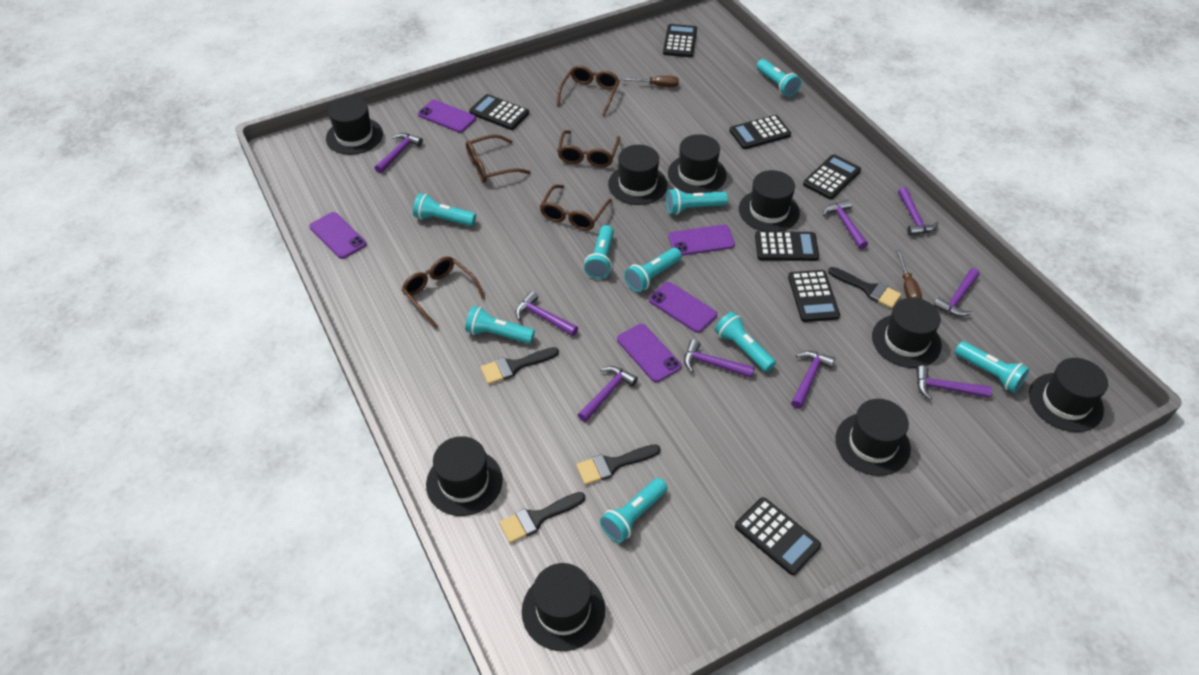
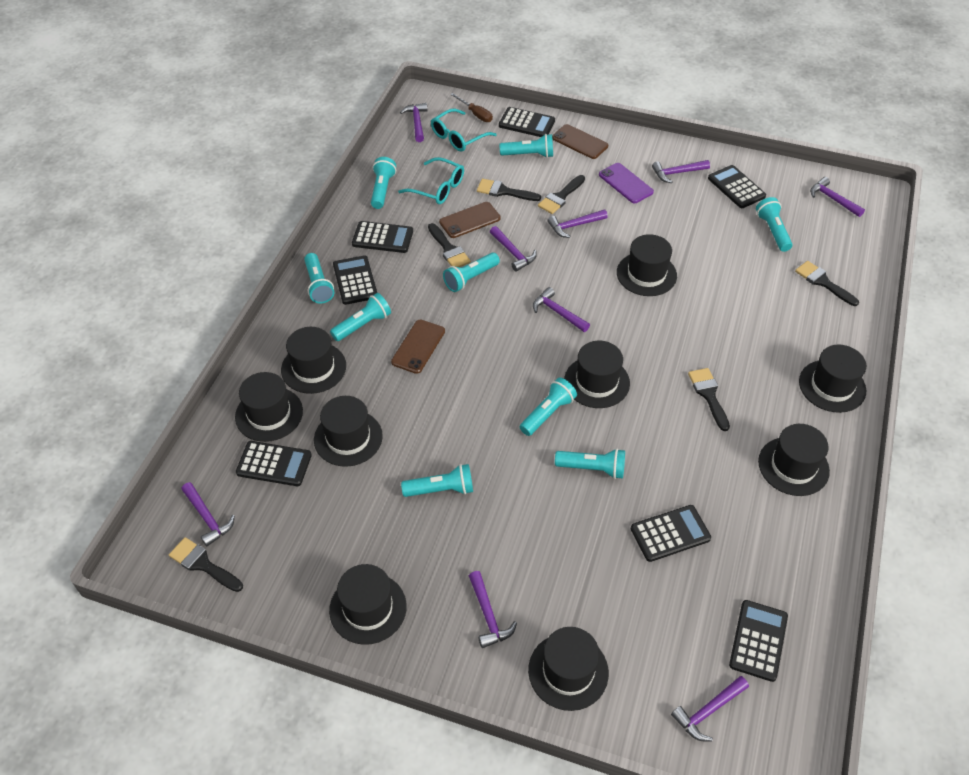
black brush: [480,347,559,385] [499,492,585,543] [576,444,661,485] [828,267,901,308] = 4 -> [169,537,243,592] [428,223,471,267] [477,179,541,201] [538,175,585,214] [688,368,730,431] [795,261,859,306] = 6
brown glasses: [402,256,485,329] [466,134,531,183] [539,184,612,231] [557,65,620,116] [557,130,620,167] = 5 -> none = 0
brown phone: none = 0 -> [391,320,445,374] [439,202,501,238] [552,124,608,159] = 3
brown screwdriver: [620,76,679,87] [896,250,922,299] = 2 -> [450,93,493,122] = 1
purple phone: [309,212,367,259] [418,100,476,133] [617,324,682,382] [649,282,717,333] [668,225,735,256] = 5 -> [599,163,654,203] = 1
turquoise glasses: none = 0 -> [398,157,464,204] [431,109,497,152] = 2

